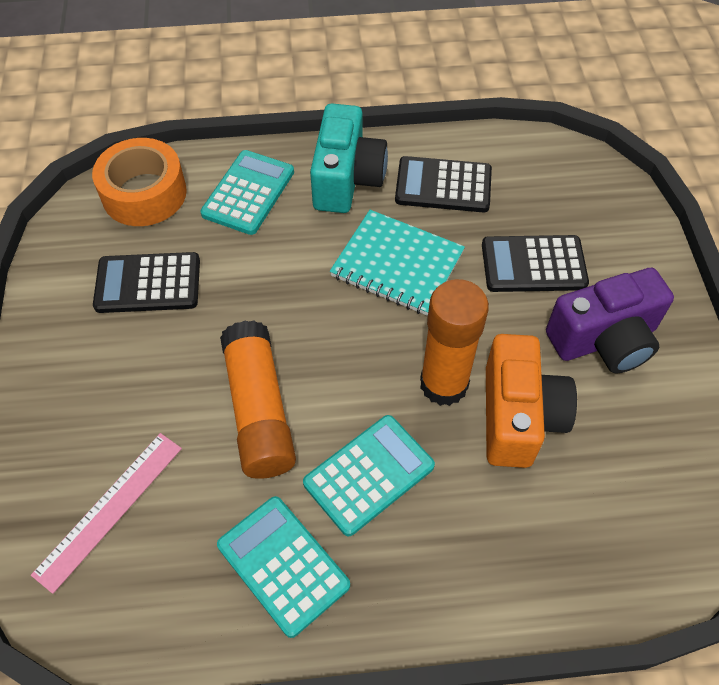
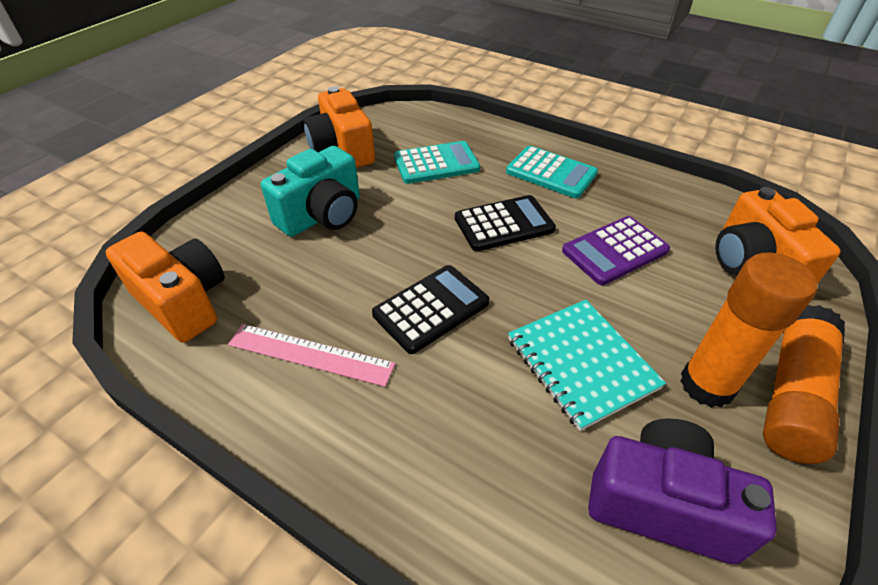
black calculator: [93,252,200,313] [395,156,492,212] [482,235,589,292] = 3 -> [372,265,489,354] [455,195,556,251] = 2
orange camera: [486,334,577,468] = 1 -> [106,232,225,343] [303,86,375,168] [715,187,841,284] = 3
orange tape: [92,138,187,226] = 1 -> none = 0
purple calculator: none = 0 -> [562,216,670,285] = 1
turquoise calculator: [200,150,294,235] [217,496,350,638] [303,415,435,536] = 3 -> [394,141,480,184] [506,146,598,198] = 2

